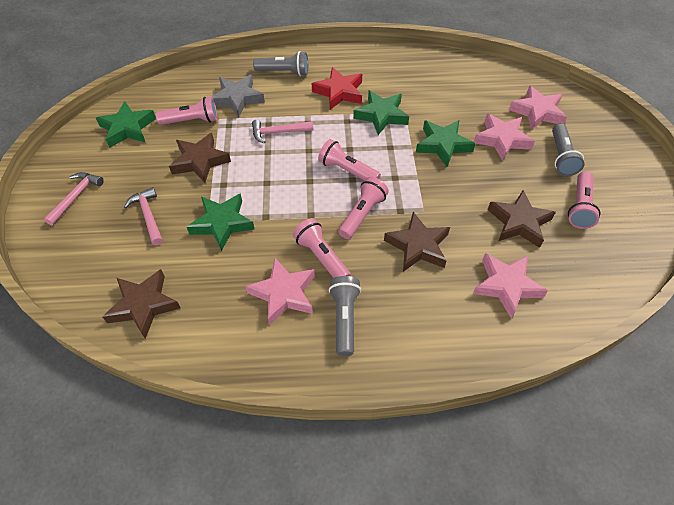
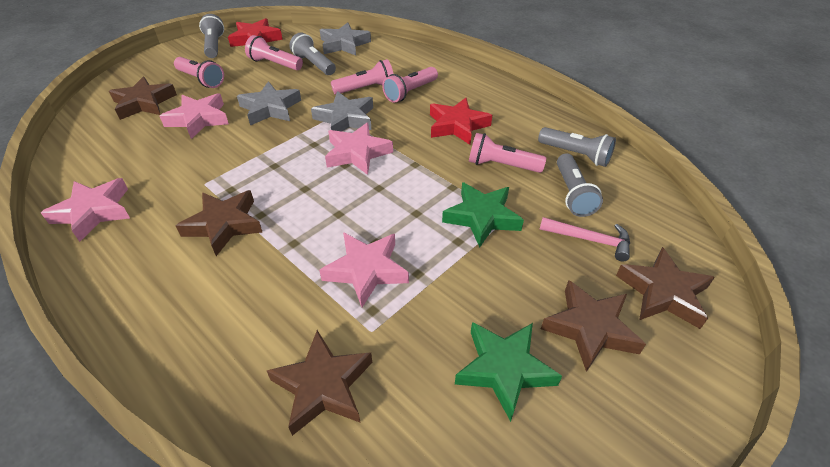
brown star: [102,269,181,339] [169,133,231,183] [384,212,450,271] [487,190,556,248] = 4 -> [109,77,177,120] [176,190,262,256] [266,330,372,436] [541,280,646,372] [616,247,715,329] = 5
green star: [96,101,156,147] [187,193,255,251] [353,90,409,135] [416,120,476,167] = 4 -> [442,182,524,248] [455,322,562,422] = 2
grey flashlight: [253,51,308,76] [329,276,361,356] [552,123,584,176] = 3 -> [199,14,224,58] [289,32,336,75] [538,127,616,167] [557,153,603,217] = 4
grey star: [211,75,265,118] = 1 -> [237,82,301,126] [311,91,373,132] [320,22,371,56] = 3
pink hammer: [44,172,104,225] [124,187,163,245] [252,120,314,144] = 3 -> [539,217,630,261] = 1
red star: [312,67,362,110] = 1 -> [228,18,283,47] [430,98,492,145] = 2

